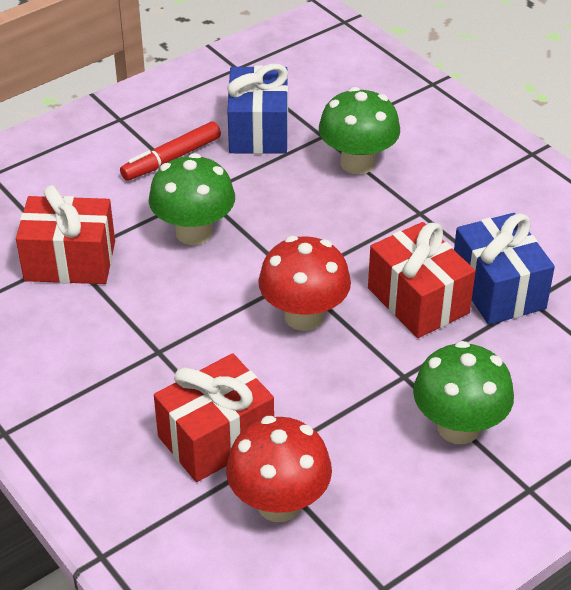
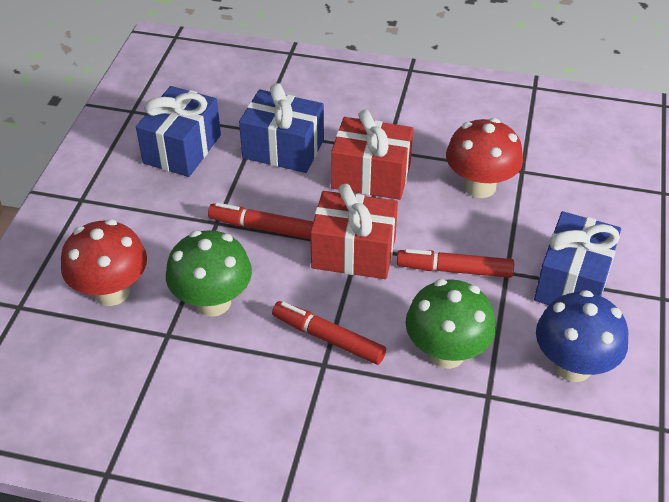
blue gift: [227,64,288,154] [454,213,555,325] = 2 -> [136,86,221,177] [239,83,324,173] [534,211,621,305] = 3
blue mushroom: none = 0 -> [536,290,628,382] = 1
green mushroom: [149,153,235,245] [319,87,400,174] [413,341,514,444] = 3 -> [166,230,252,317] [405,279,496,369] = 2
red gift: [16,185,115,284] [154,353,274,482] [368,222,476,338] = 3 -> [310,183,398,279] [331,110,413,200] = 2
red marker: [120,121,221,181] = 1 -> [208,203,313,239] [272,301,386,365] [397,249,514,278] = 3

